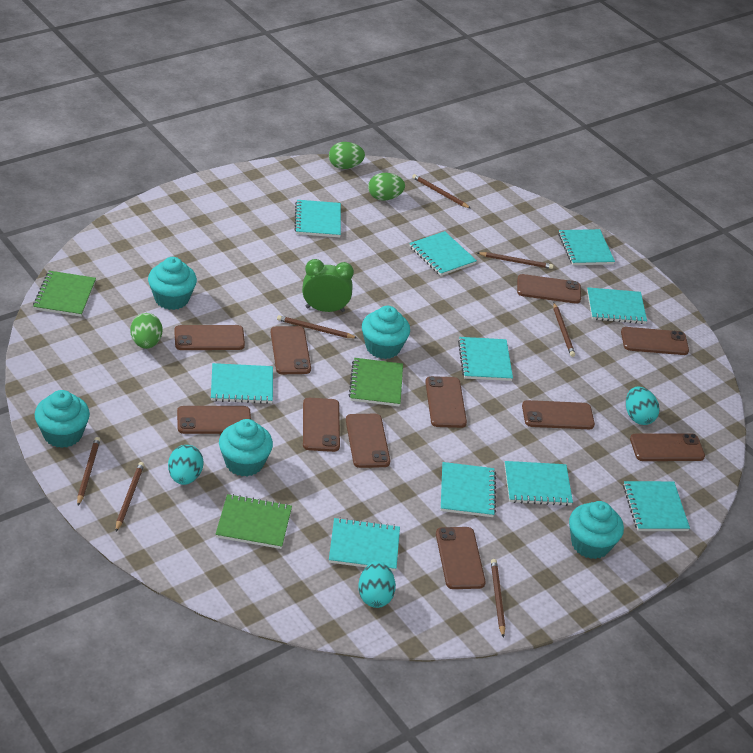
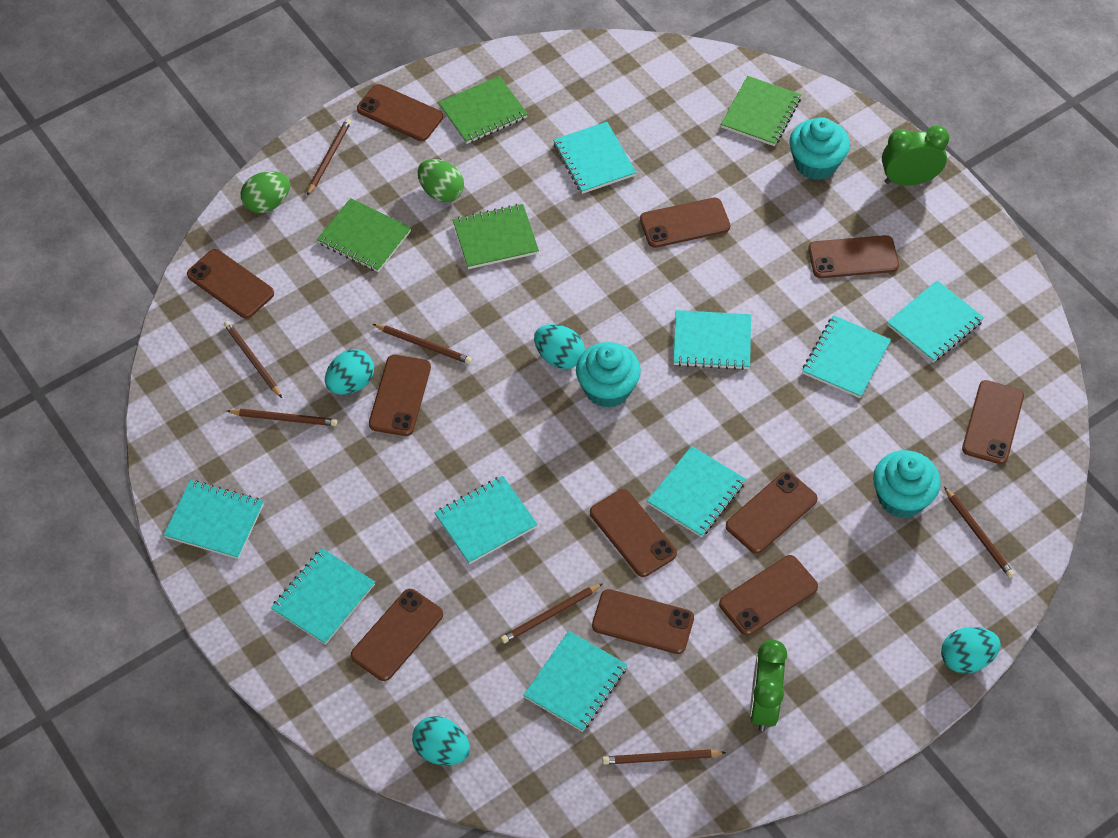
green clock: [302,259,354,312] = 1 -> [750,640,787,731] [882,126,949,186] = 2
green egg: [130,313,162,349] [329,142,365,169] [368,173,405,201] = 3 -> [241,171,290,213] [418,159,464,202] = 2
green notebook: [33,271,96,317] [215,494,292,549] [349,358,403,406] = 3 -> [317,198,411,272] [438,76,528,144] [453,204,539,269] [721,76,801,146] = 4
turquoise cupcake: [35,390,90,448] [148,257,197,310] [219,419,273,476] [362,306,410,359] [569,501,624,559] = 5 -> [576,342,641,408] [789,117,850,180] [873,450,941,518] = 3
turquoise egg: [168,445,203,485] [358,561,396,608] [626,387,659,425] = 3 -> [325,349,374,395] [412,716,470,765] [534,324,585,369] [941,627,1001,674] = 4
turquoise notebook: [211,363,273,404] [294,200,341,237] [329,518,400,571] [409,231,477,276] [441,462,496,517] [458,337,513,381] [504,461,573,506] [558,229,615,265] [587,287,647,324] [623,481,690,531] = 10 -> [163,480,264,559] [271,548,375,645] [435,476,538,564] [523,631,627,732] [553,122,636,194] [647,446,746,537] [673,310,751,370] [802,315,891,398] [887,280,984,362] = 9

